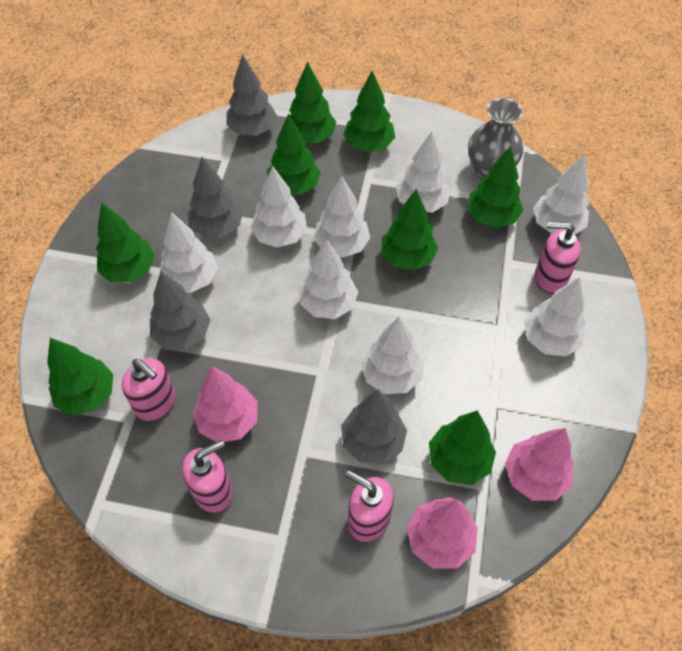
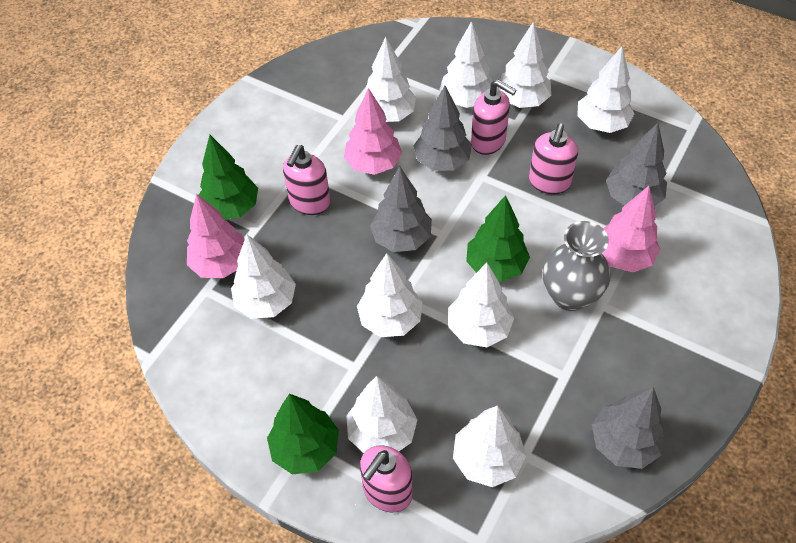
green tree: [47,338,113,416] [96,203,155,283] [267,113,321,195] [289,61,336,143] [343,70,395,152] [381,189,438,270] [429,410,496,485] [467,146,523,228] = 8 -> [199,135,258,219] [267,394,339,475] [466,195,530,282] = 3
white tree: [159,212,218,293] [250,166,307,248] [299,239,358,319] [313,176,370,258] [361,317,423,394] [396,131,451,213] [524,277,586,357] [533,155,589,234] = 8 -> [231,235,296,319] [346,376,417,453] [357,253,422,337] [360,37,416,122] [439,21,493,108] [448,263,514,347] [453,406,526,487] [497,21,551,108] [577,46,635,133] = 9

